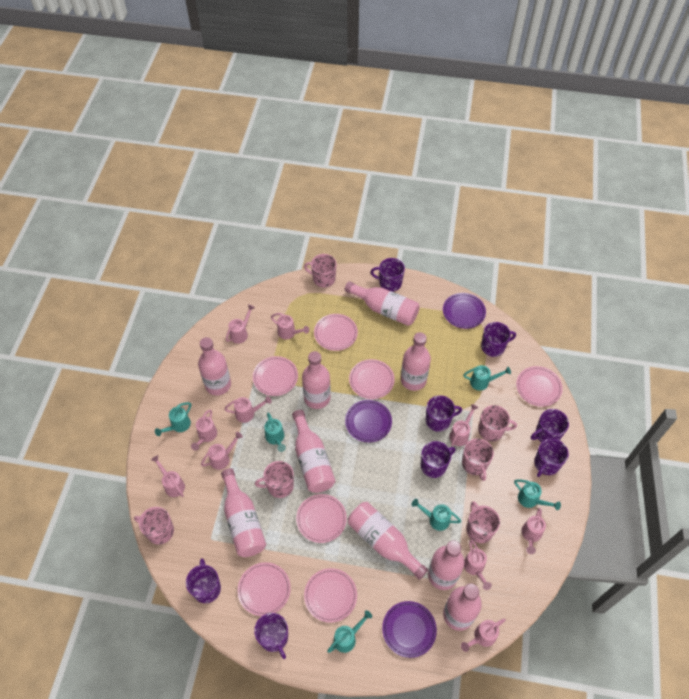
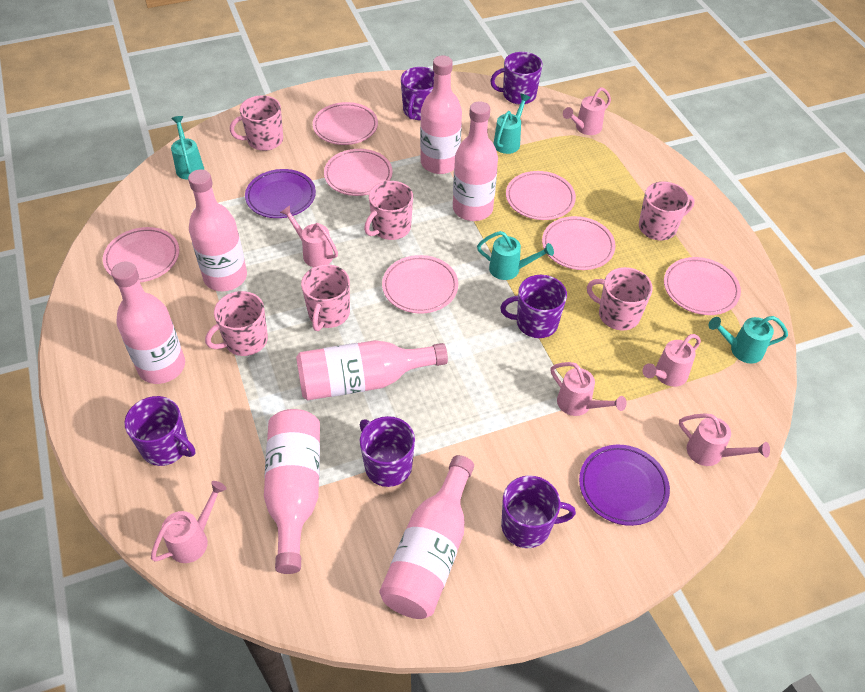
pink bottle: [198,337,231,395] [221,468,266,557] [292,410,335,493] [302,351,331,409] [344,281,420,326] [348,502,428,580] [401,332,431,391] [428,541,464,590] [443,584,482,631] = 9 -> [111,262,185,384] [188,169,247,291] [264,409,320,574] [296,340,448,401] [380,455,474,619] [420,56,462,174] [453,101,498,221] = 7
pink watering can: [151,455,185,497] [191,410,217,451] [201,432,243,470] [224,396,272,423] [226,305,255,344] [271,313,309,339] [449,404,478,446] [461,619,506,652] [464,539,492,590] [521,508,546,554] = 10 -> [151,481,227,563] [280,205,338,267] [550,362,627,416] [563,87,611,135] [642,334,701,387] [679,413,770,466] = 6
purple mug: [186,558,221,603] [254,613,288,659] [371,258,405,292] [421,441,456,478] [426,395,462,432] [481,322,516,357] [531,409,569,443] [534,438,569,477] = 8 -> [124,396,195,466] [360,416,415,487] [401,67,434,120] [490,52,543,105] [500,275,567,338] [501,475,576,548] = 6
purple plate: [345,400,392,442] [382,601,437,658] [443,293,486,329] = 3 -> [245,169,316,218] [579,445,670,526] = 2
turquoise watering can: [155,402,191,436] [265,413,286,452] [327,610,372,653] [412,499,461,531] [463,365,511,391] [514,479,561,510] = 6 -> [171,116,204,180] [477,231,554,280] [493,94,531,154] [709,316,788,364] = 4

